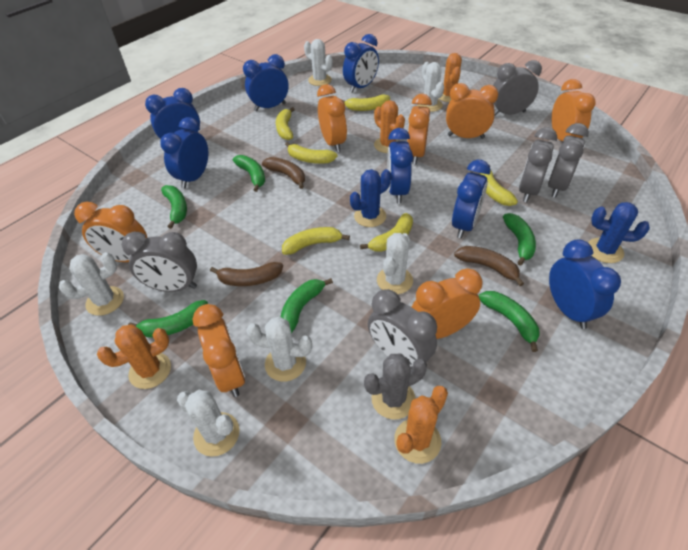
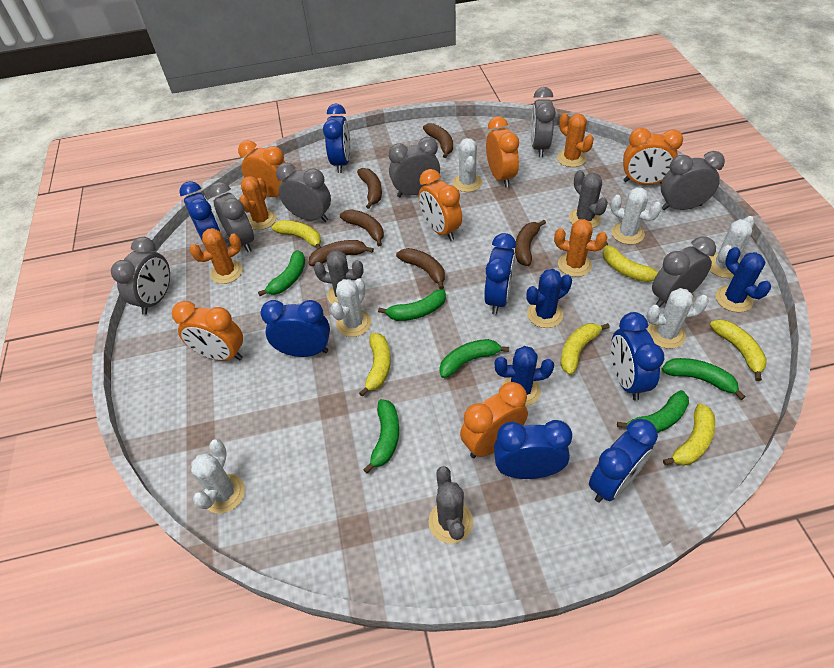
blue cactus: [350,169,391,227] [588,202,650,263] = 2 -> [495,346,554,406] [527,269,572,328] [715,247,771,312] = 3
brown banana: [210,262,283,286] [262,157,305,189] [454,246,524,286] = 3 -> [309,240,374,266] [340,209,384,247] [357,168,382,209] [396,248,445,289] [423,123,453,158] [515,220,546,266] = 6
grey cactus: [364,353,427,420] = 1 -> [314,250,363,304] [429,466,473,544] [569,170,608,228] = 3
grey clock: [122,232,197,292] [368,289,437,369] [493,60,542,115] [519,127,557,202] [548,123,589,198] = 5 -> [111,237,170,315] [209,182,254,252] [276,163,331,222] [389,137,440,197] [531,87,556,157] [652,236,716,308] [661,151,725,210] = 7
orange clock: [74,202,147,262] [193,304,245,397] [317,84,347,152] [407,94,432,164] [412,268,483,339] [446,83,498,139] [552,79,596,141] = 7 -> [172,301,243,361] [238,140,286,197] [419,169,462,241] [460,382,528,458] [486,116,519,188] [623,128,683,185] = 6

